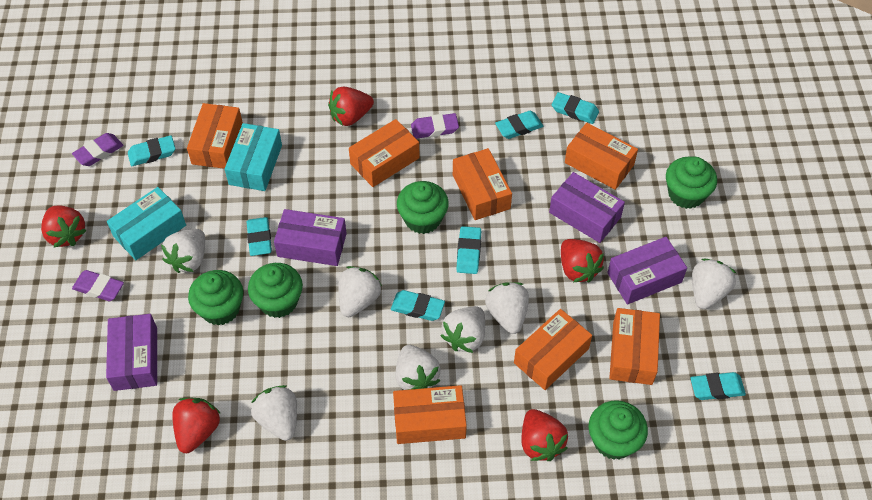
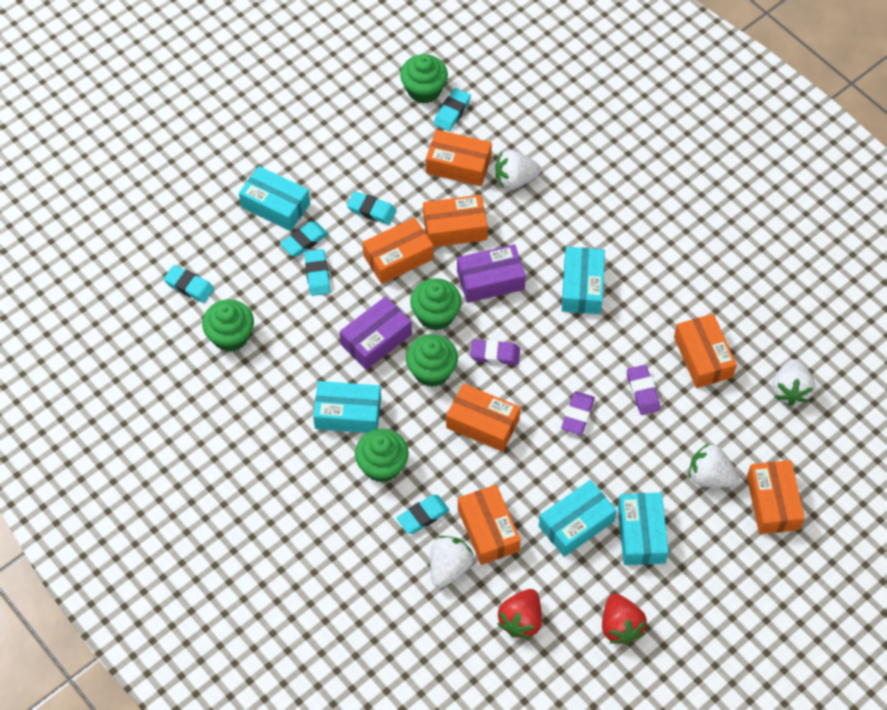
purple box: [106,314,157,391] [274,209,347,266] [549,172,625,243] [607,237,687,305] = 4 -> [339,296,412,370] [457,244,526,303] = 2
red strawberry: [41,205,87,247] [172,398,221,453] [328,87,374,126] [522,409,568,461] [561,239,604,282] = 5 -> [497,589,542,639] [602,594,647,645] = 2
turquoise box: [107,187,186,260] [225,123,282,191] = 2 -> [239,166,310,231] [313,381,381,433] [539,480,617,557] [562,247,605,314] [618,493,669,565] = 5
turquoise eraser: [128,135,175,166] [247,217,272,256] [391,290,445,321] [456,226,481,274] [495,111,543,139] [552,92,599,124] [690,372,746,400] = 7 -> [164,265,214,303] [280,221,328,257] [304,249,331,296] [347,191,397,225] [397,495,450,534] [434,88,471,131] = 6
white strawberry: [161,229,205,273] [251,385,297,441] [338,266,382,317] [396,345,440,390] [440,306,485,353] [485,282,529,334] [692,259,736,309] = 7 -> [430,536,474,588] [495,150,541,190] [689,443,739,487] [772,359,815,406] = 4

